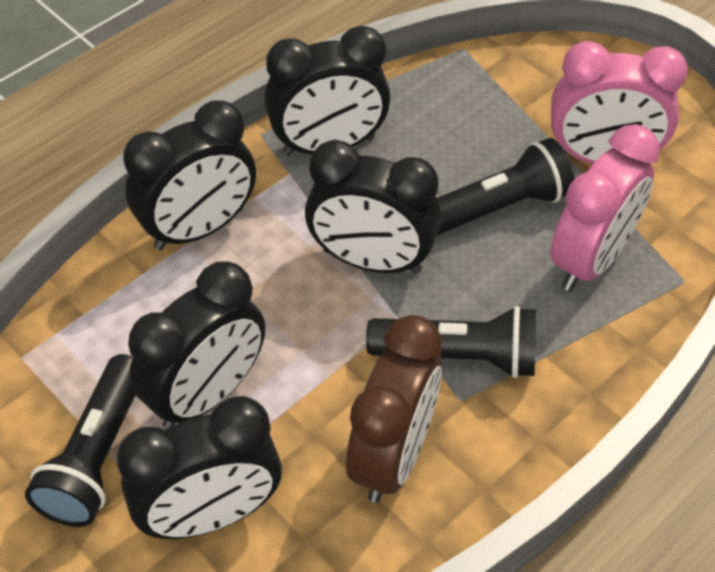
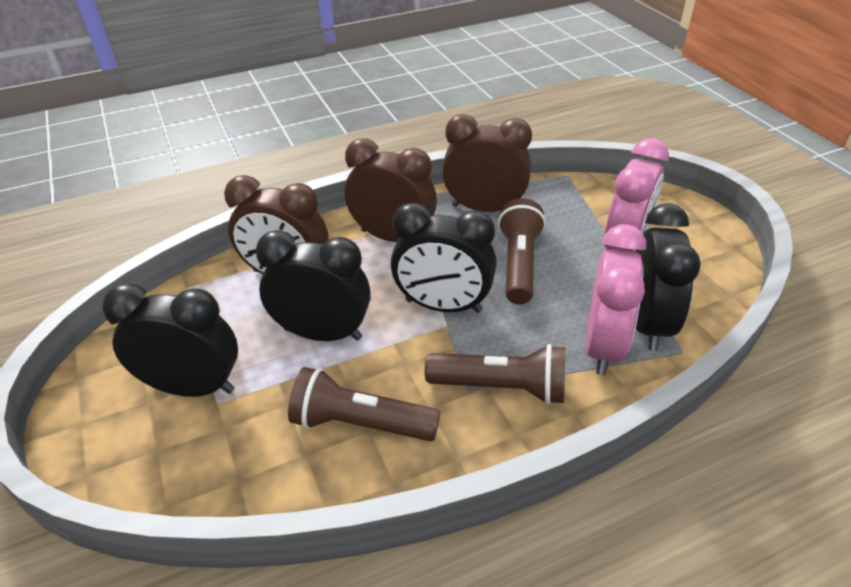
black clock: [117,396,282,539] [123,100,256,250] [128,261,265,428] [265,26,391,156] [305,140,441,274] = 5 -> [102,283,238,397] [256,230,371,341] [391,203,497,313] [636,203,701,351] = 4
black flashlight: [25,354,135,527] [366,306,536,378] [437,138,574,235] = 3 -> none = 0
brown clock: [346,315,442,503] = 1 -> [224,175,329,274] [344,138,437,242] [442,114,532,212] = 3
brown flashlight: none = 0 -> [288,367,441,441] [425,344,565,405] [498,198,546,304] = 3

